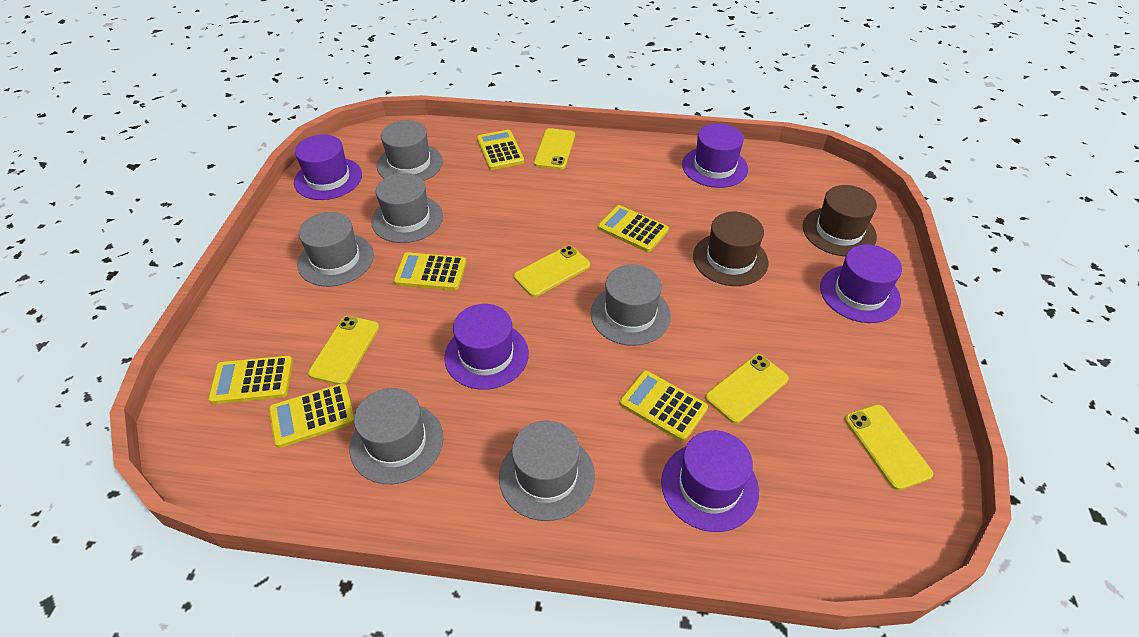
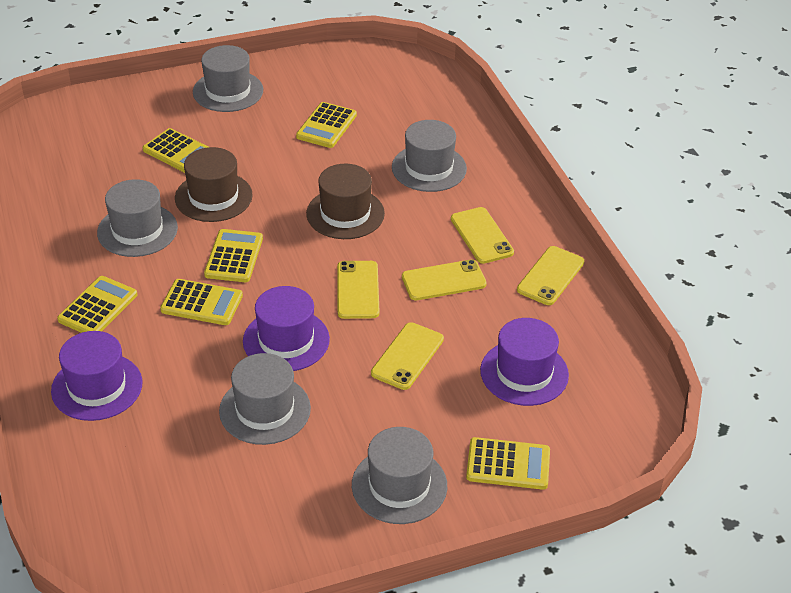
grey hat: [297,212,374,287] [350,388,443,484] [371,173,443,243] [377,120,443,181] [499,421,595,521] [591,265,671,346] = 6 -> [97,179,178,257] [193,45,263,112] [219,353,311,445] [352,427,447,524] [392,120,467,192] = 5
purple hat: [294,134,362,200] [444,304,529,390] [661,430,759,532] [682,123,748,188] [820,244,902,323] = 5 -> [51,331,142,421] [243,286,330,371] [480,318,569,406] = 3

